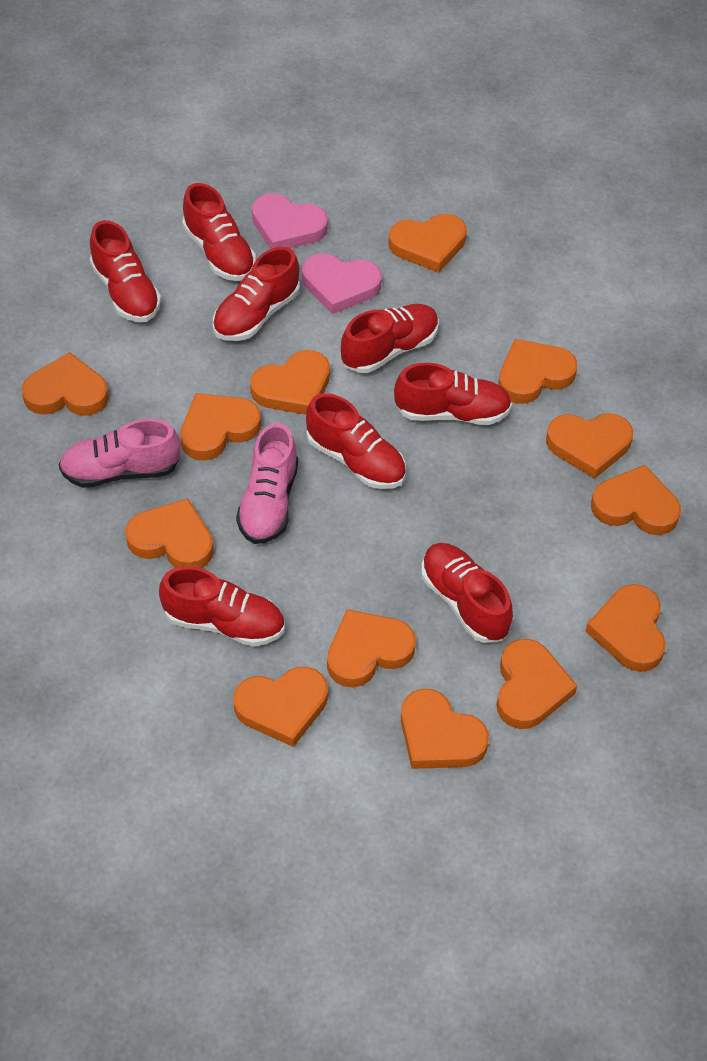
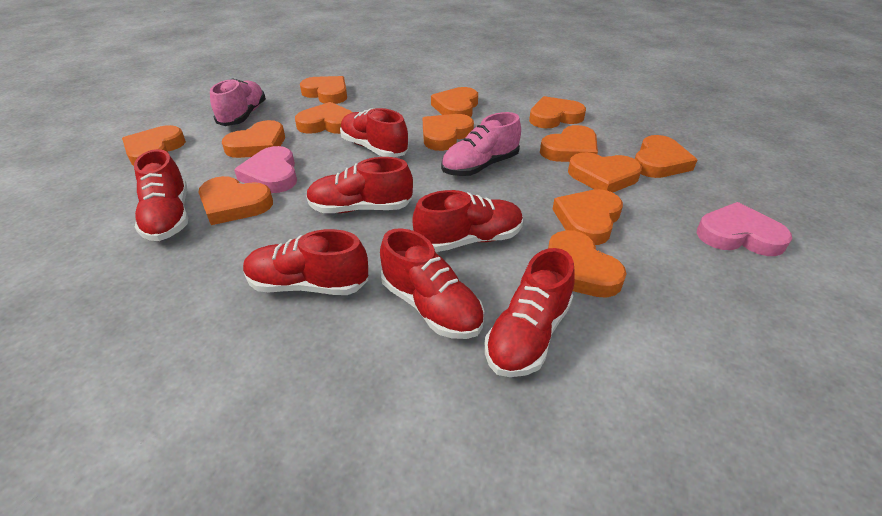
red shoe: [90,220,161,322] [159,566,285,647] [182,183,256,281] [213,247,300,341] [306,393,406,489] [341,304,439,373] [394,363,512,425] [421,543,513,643] = 8 -> [134,149,188,241] [243,229,368,295] [306,157,413,213] [340,108,409,157] [380,228,484,339] [412,190,523,252] [485,248,575,377] = 7

